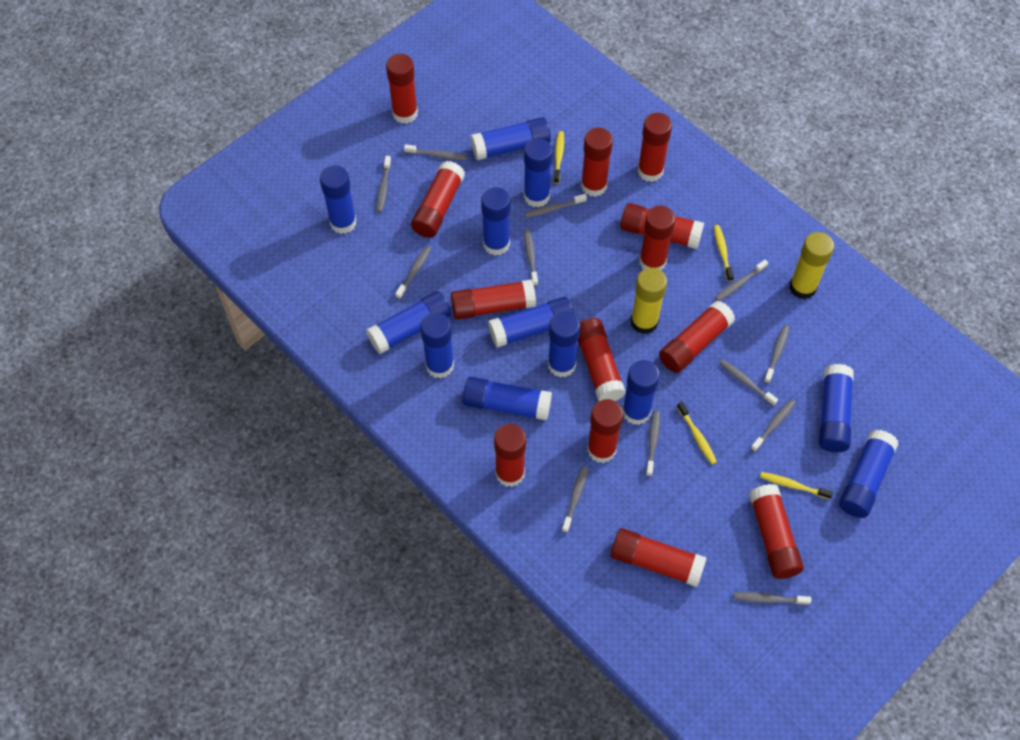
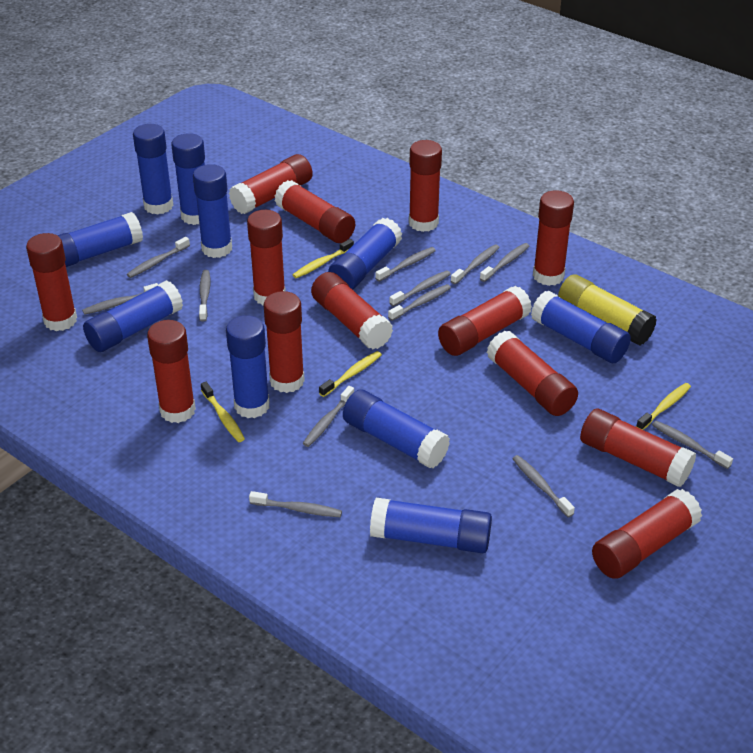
blue glue stick: [320,165,356,234] [366,291,451,354] [420,313,454,379] [463,377,552,420] [471,117,551,160] [481,187,510,255] [488,297,574,348] [524,138,553,207] [548,312,580,377] [622,360,660,425] [819,364,854,453] [839,430,899,518] = 12 -> [57,212,143,267] [83,280,183,352] [133,124,174,215] [172,133,205,225] [193,164,232,258] [226,315,270,418] [328,218,402,290] [343,389,450,468] [370,498,492,553] [531,291,631,363] = 10
yellow glue stick: [631,268,667,334] [789,232,834,299] = 2 -> [558,274,657,345] = 1

